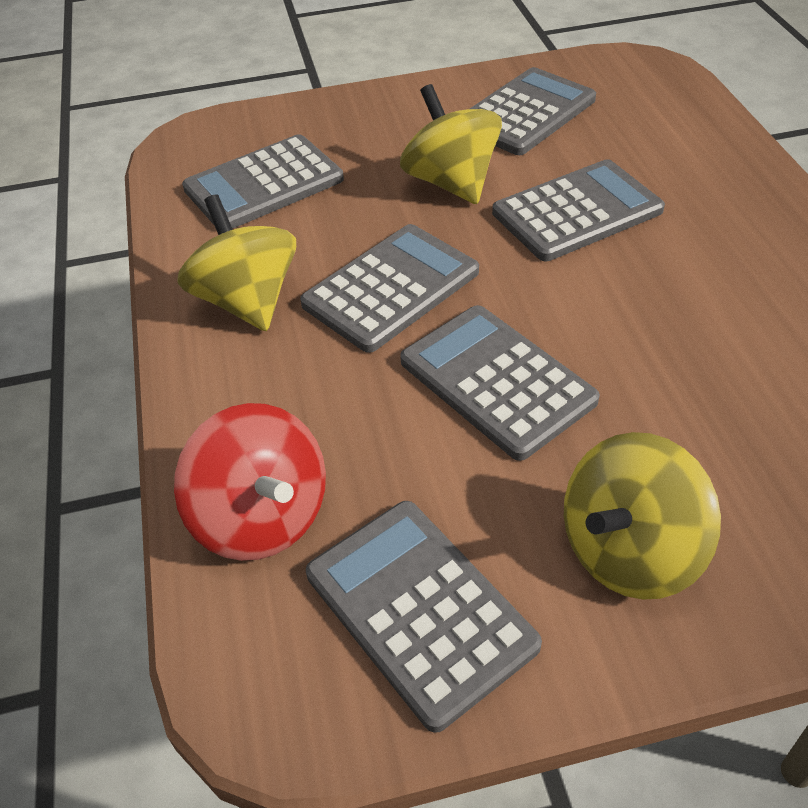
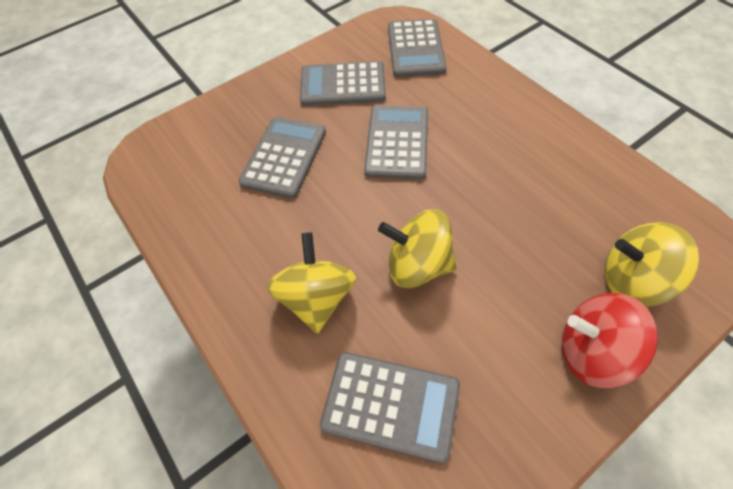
grey calculator: [182,134,344,229] [300,224,479,353] [306,501,542,733] [400,305,600,461] [470,67,596,155] [492,159,665,261] = 6 -> [239,117,326,199] [300,61,386,106] [320,352,460,463] [364,105,428,180] [388,19,447,77] = 5

